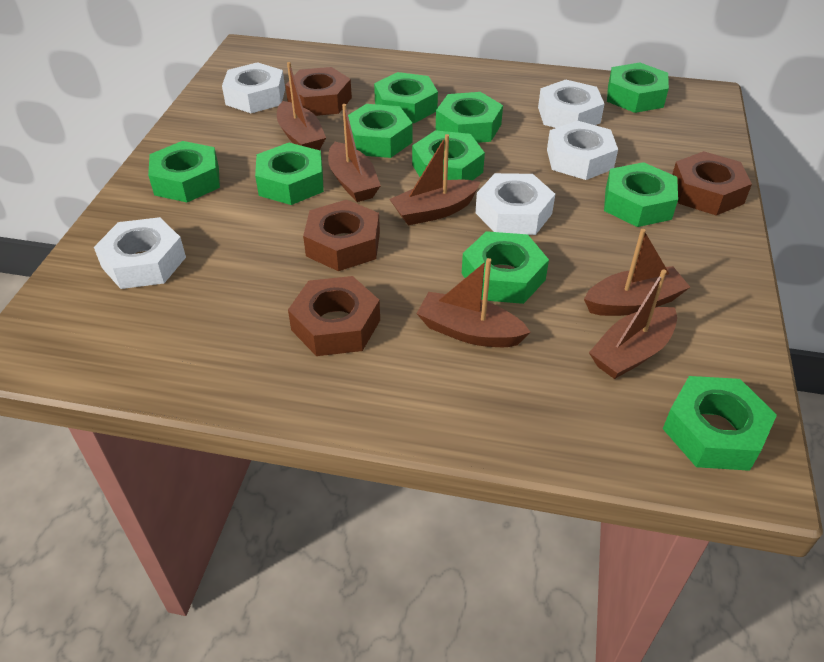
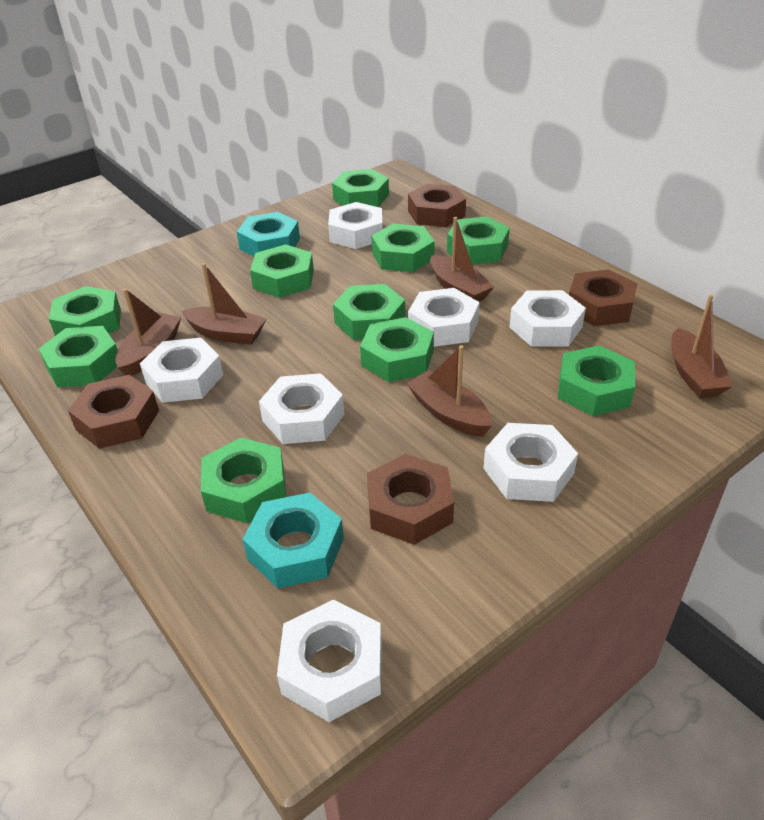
brown boat: [277,62,326,150] [328,104,381,202] [390,134,481,225] [416,258,531,347] [584,229,690,316] [589,269,677,379] = 6 -> [115,288,181,376] [181,263,266,345] [407,345,492,437] [430,217,494,302] [671,294,733,398] = 5
turquoise nut: none = 0 -> [237,212,300,257] [242,493,344,588] = 2
white nut: [94,217,186,289] [222,62,285,113] [475,173,555,235] [538,80,604,128] [547,120,618,180] = 5 -> [140,338,223,403] [259,373,344,444] [277,599,382,722] [328,202,383,249] [408,288,480,347] [483,423,578,502] [509,290,586,347] = 7

